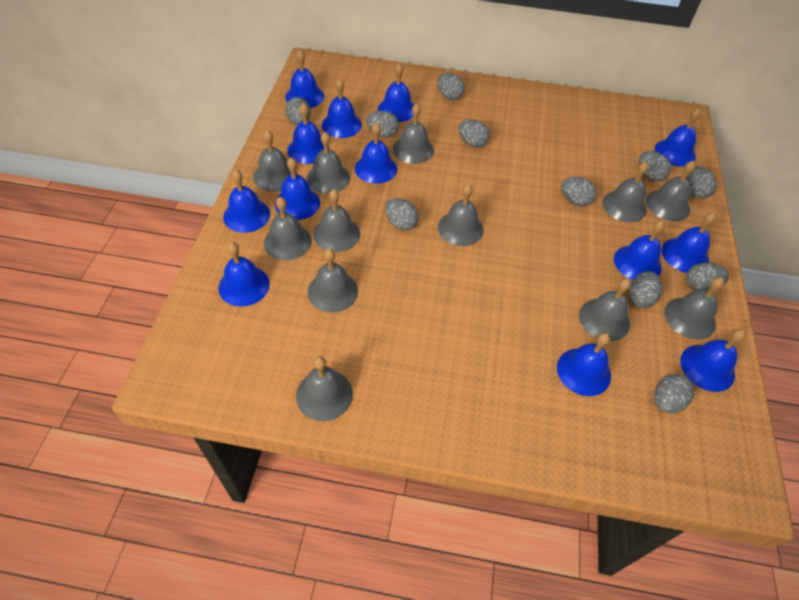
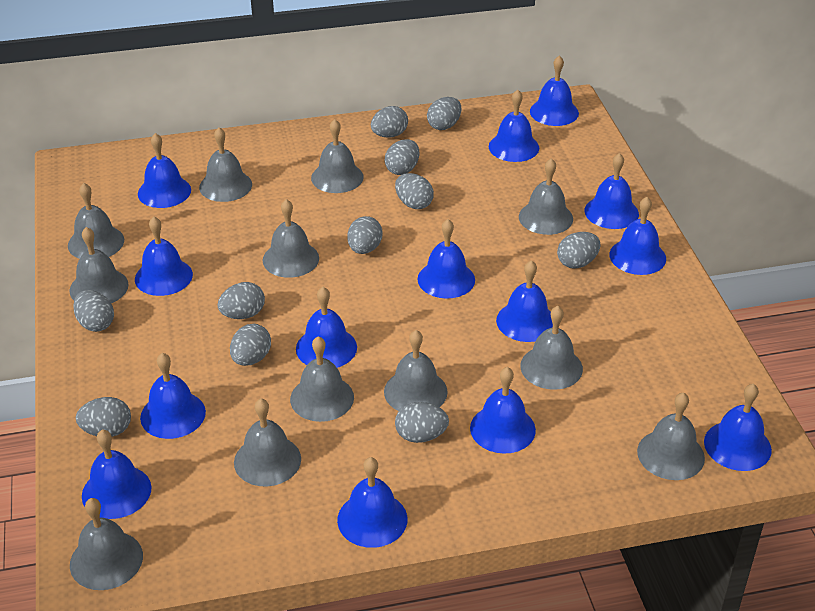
blue bell: [219,242,270,307] [223,169,270,233] [275,157,320,220] [285,50,324,108] [287,103,329,164] [322,78,362,138] [355,122,397,184] [378,63,414,122] [557,333,611,396] [614,220,665,280] [655,108,701,167] [662,212,716,273] [680,329,746,392] = 13 -> [82,429,152,519] [135,217,193,296] [138,133,191,208] [140,353,206,439] [296,287,357,368] [337,457,407,548] [417,219,475,299] [470,367,536,454] [489,90,539,162] [496,260,553,342] [530,55,579,126] [585,153,639,229] [609,197,666,275] [704,383,772,471] = 14

